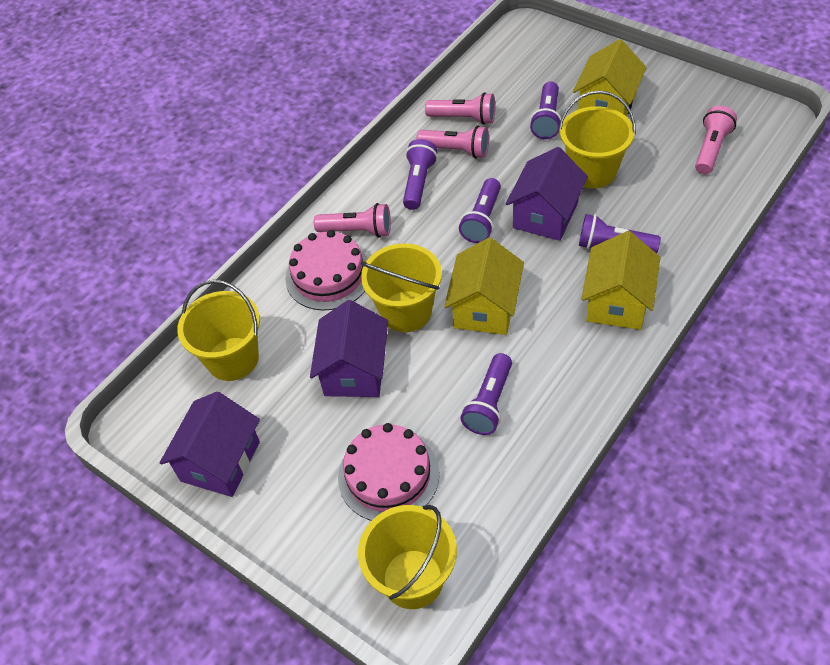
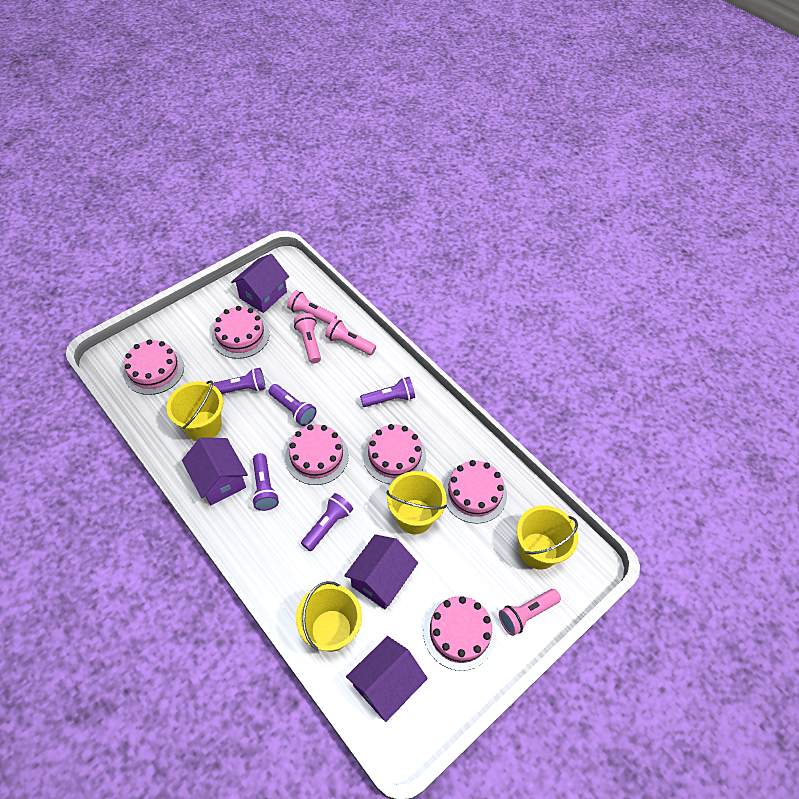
pink cake: [285,230,368,310] [338,423,439,521] = 2 -> [123,339,184,395] [212,306,269,359] [285,424,349,485] [363,424,426,484] [423,596,496,671] [443,460,507,524] = 6
purple house: [160,391,260,497] [310,300,388,397] [506,147,588,241] = 3 -> [182,437,248,505] [231,254,289,313] [344,534,418,609] [346,636,428,722] = 4
yellow house: [444,238,524,335] [573,39,647,117] [581,231,660,330] = 3 -> none = 0

